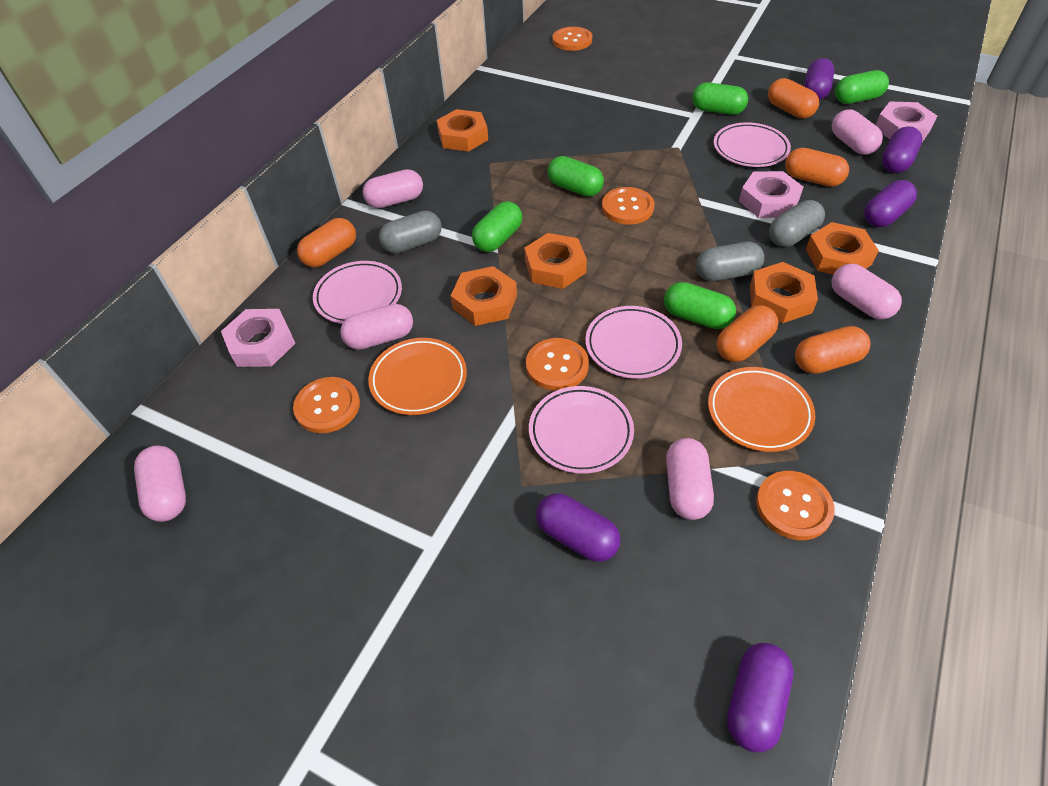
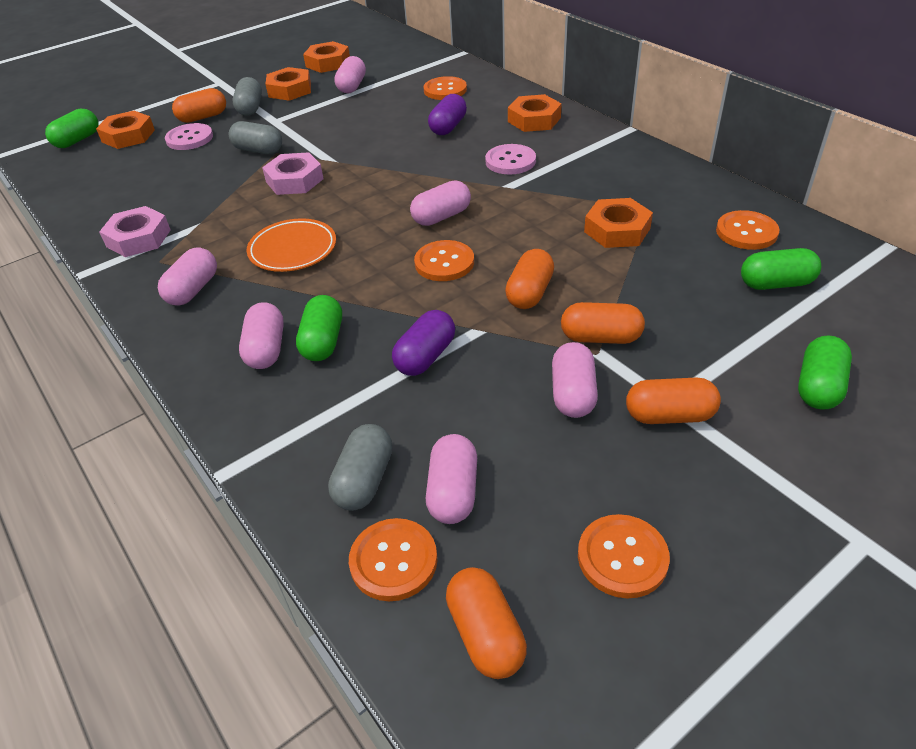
green capsule: [472,201,523,252] [548,156,604,197] [664,282,736,329] [692,82,748,115] [835,70,889,104] = 5 -> [45,109,99,148] [296,295,342,361] [741,248,821,290] [798,335,852,410] = 4
orange plate: [368,338,467,415] [708,367,815,452] = 2 -> [247,218,336,272] = 1
pink button: none = 0 -> [165,123,213,150] [485,144,536,175] = 2
pink nut: [221,309,295,367] [739,171,803,218] [876,101,937,142] = 3 -> [99,206,171,257] [262,152,324,195] = 2
pink plate: [313,261,402,324] [529,386,634,474] [585,306,682,379] [714,122,791,167] = 4 -> none = 0
purple capsule: [536,493,620,562] [727,643,794,752] [804,58,835,100] [864,180,917,227] [882,126,922,173] = 5 -> [392,310,455,376] [428,94,467,135] = 2

